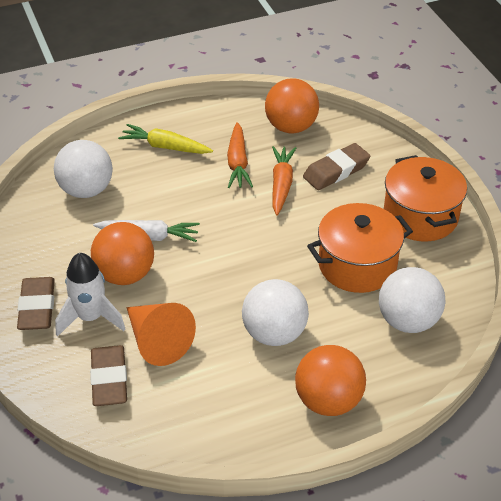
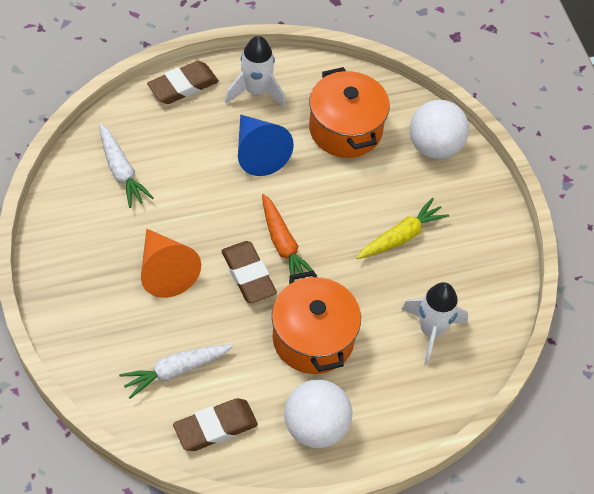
blue cone: none = 0 -> [238,115,294,176] = 1
orange ball: [91,222,154,285] [265,78,319,133] [295,345,366,416] = 3 -> none = 0
orange carrot: [227,122,253,188] [272,146,296,216] = 2 -> [262,194,317,282] = 1
white ball: [54,140,113,198] [242,279,309,346] [379,267,445,333] = 3 -> [284,379,352,448] [410,100,469,159] = 2
white carrot: [93,220,200,242] = 1 -> [99,124,154,208] [119,344,233,399] = 2
white rocket: [55,253,125,337] = 1 -> [225,36,286,108] [401,282,468,365] = 2

